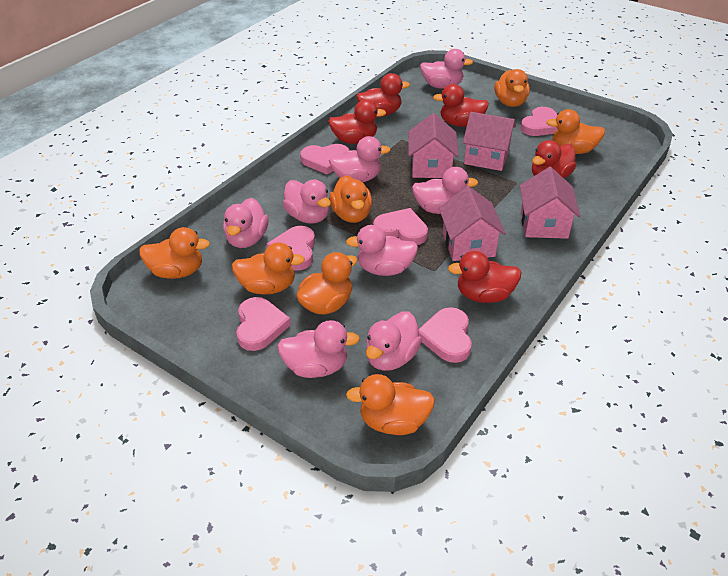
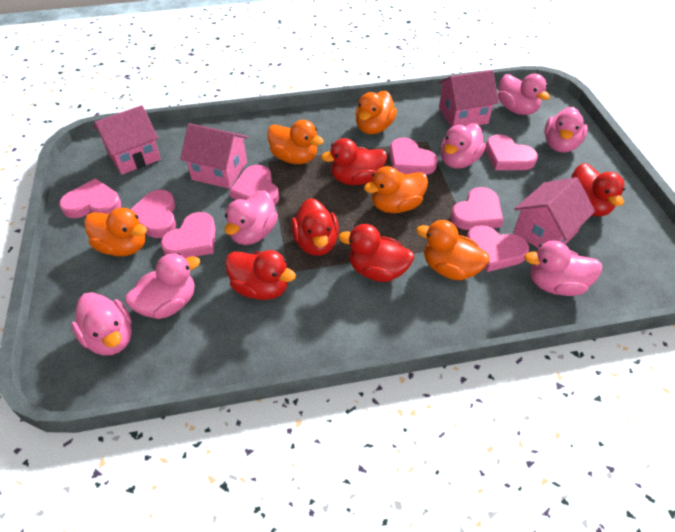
orange duck: [139,227,210,279] [232,242,305,295] [296,252,358,315] [329,175,372,223] [346,374,435,435] [494,69,530,107] [546,109,605,154] = 7 -> [84,208,147,256] [267,120,324,164] [355,91,397,134] [364,166,428,213] [416,220,490,280] = 5
pink duck: [223,198,268,248] [277,320,360,378] [282,179,331,224] [329,136,391,182] [346,225,418,276] [366,311,422,371] [412,167,478,214] [420,49,473,89] = 8 -> [71,292,132,356] [125,253,200,319] [224,190,278,245] [441,124,486,168] [498,74,550,115] [524,241,602,296] [544,107,588,153] = 7
pink heart: [236,297,291,351] [267,226,315,271] [300,144,350,175] [373,208,428,245] [418,307,472,363] [520,107,558,136] = 6 -> [59,178,121,218] [130,190,176,238] [160,212,216,258] [229,165,279,206] [390,138,438,175] [451,187,503,230] [467,225,529,272] [485,134,538,170] = 8

